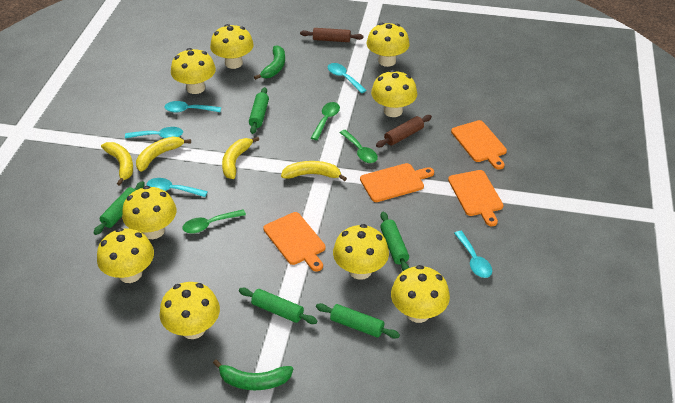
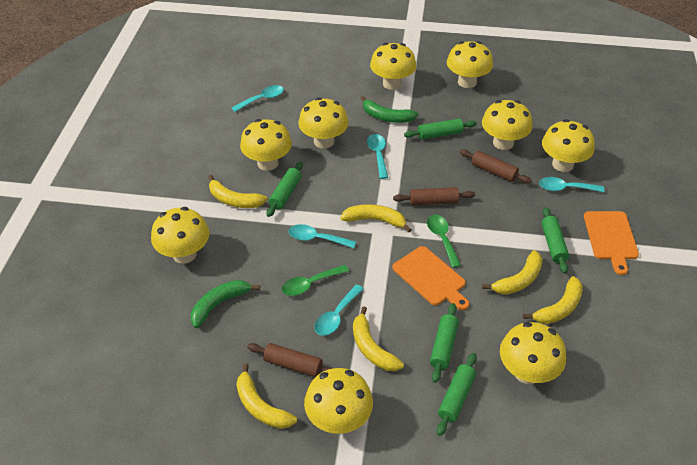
brown rolling pin: [300,28,363,42] [376,115,432,147] = 2 -> [247,343,333,377] [393,187,475,205] [460,149,532,183] = 3
green spoon: [182,210,246,234] [311,102,340,140] [339,130,378,163] = 3 -> [282,265,349,296] [427,214,461,268] = 2
orange cutting board: [263,212,326,271] [360,163,434,202] [448,170,504,226] [451,120,507,170] = 4 -> [392,246,469,310] [584,211,639,275] = 2
yellow banana: [101,142,133,186] [136,137,191,172] [222,137,259,179] [281,161,347,181] = 4 -> [209,175,268,208] [236,363,297,429] [340,204,412,232] [353,306,404,371] [482,250,543,295] [523,276,583,324] = 6

